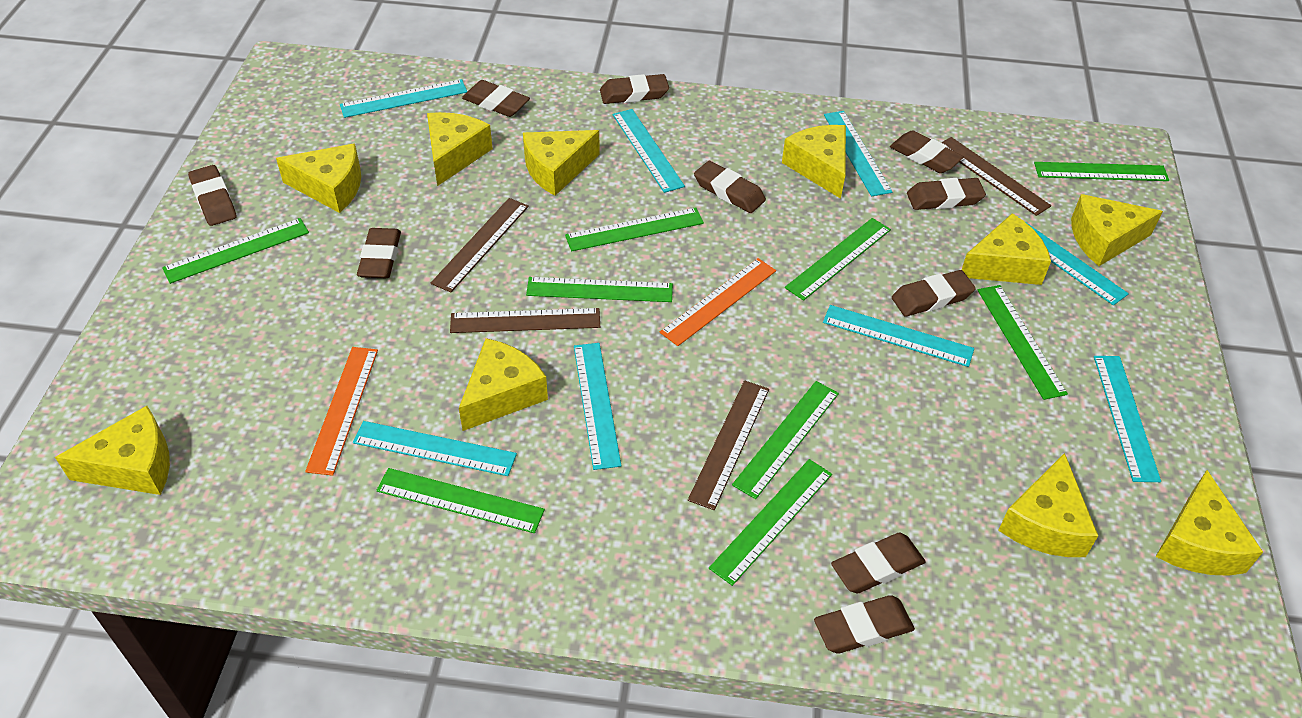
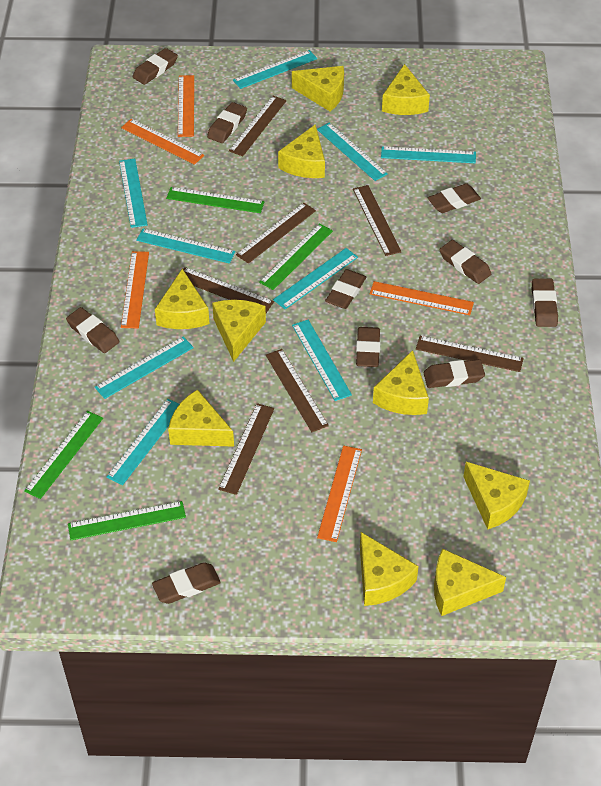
brown ruler: [431,198,529,292] [450,308,600,333] [688,380,769,510] [941,137,1051,216] = 4 -> [183,267,274,313] [218,403,274,495] [229,96,287,156] [236,202,316,264] [266,349,329,432] [353,185,402,256] [416,336,524,372] = 7
green ruler: [162,218,309,284] [376,468,545,533] [526,277,673,302] [565,207,704,251] [709,459,832,586] [732,381,839,499] [785,218,891,301] [977,285,1068,400] [1034,162,1169,181] = 9 -> [24,411,103,499] [68,501,186,540] [166,187,264,213] [259,223,333,290] = 4
orange ruler: [305,347,378,476] [660,258,776,346] = 2 -> [121,119,204,165] [121,251,149,328] [178,75,194,137] [317,446,362,542] [370,281,474,315] = 5
turquoise ruler: [340,79,467,118] [353,421,517,476] [574,343,621,470] [613,109,685,193] [823,305,974,367] [824,111,892,196] [1017,216,1129,306] [1094,356,1161,482] = 8 -> [95,337,194,399] [107,399,179,485] [119,159,148,228] [136,228,236,264] [233,50,317,89] [273,248,358,309] [292,320,352,401] [317,123,388,181] [381,146,476,163] = 9

